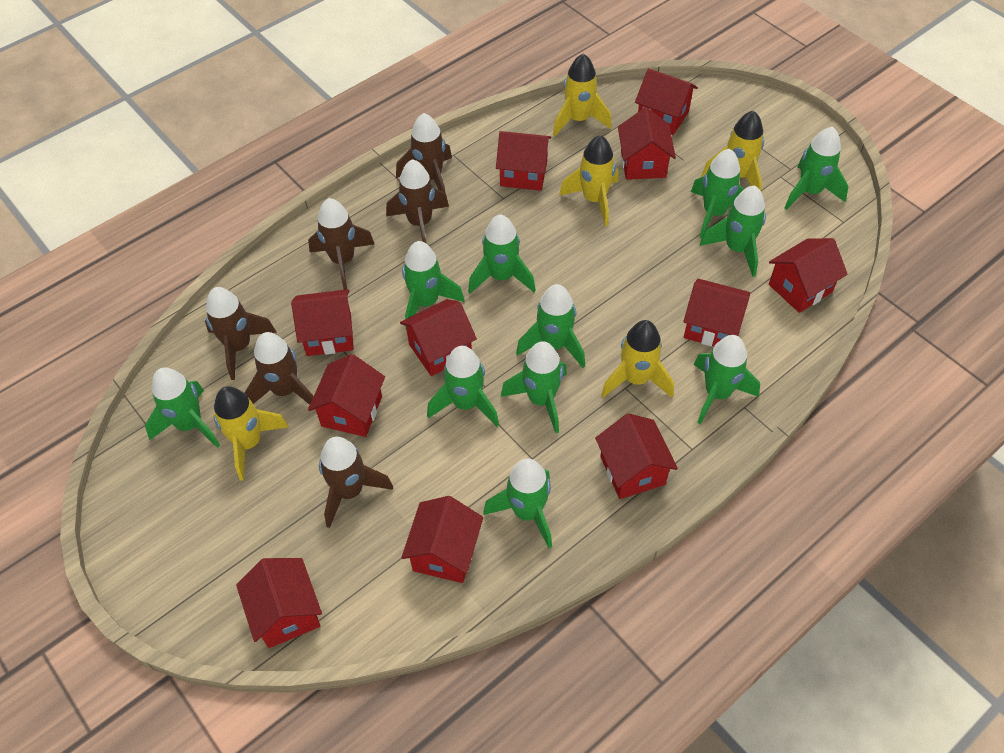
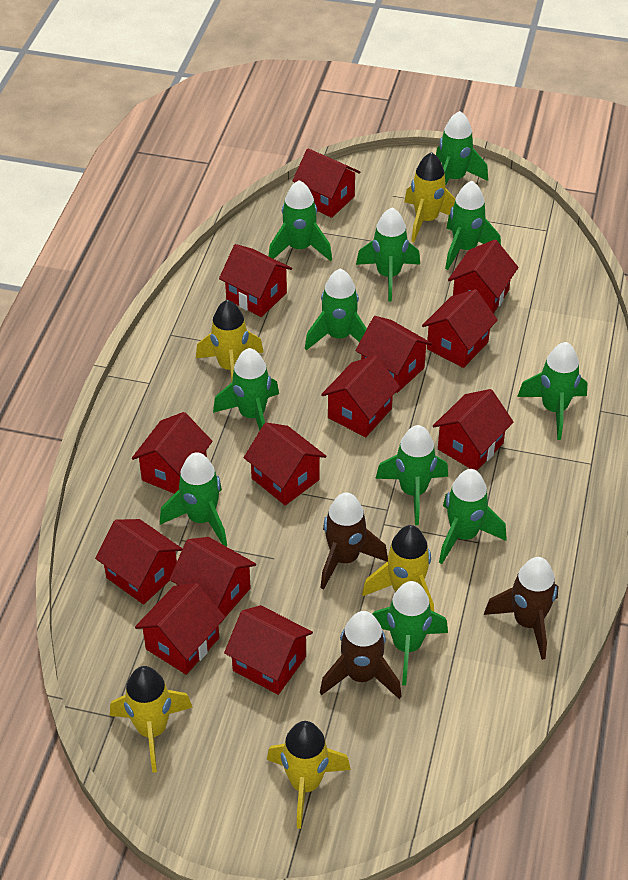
brown rocket: [205,287,277,380] [245,332,316,410] [308,198,374,290] [319,437,393,528] [386,159,449,243] [396,113,452,194] = 6 -> [320,492,388,590] [320,611,402,699] [484,557,558,660] = 3
red house: [236,558,322,648] [291,289,354,356] [308,354,385,437] [400,299,477,376] [401,496,483,583] [496,131,551,191] [595,413,678,499] [618,107,676,180] [635,68,698,135] [683,279,750,346] [769,238,848,313] = 11 -> [95,519,182,605] [132,412,213,494] [135,583,225,675] [169,537,256,617] [219,244,292,317] [224,605,313,695] [244,422,326,505] [292,148,361,218] [321,355,400,437] [355,316,432,393] [422,289,498,368] [433,389,514,471] [448,239,518,314] = 13

